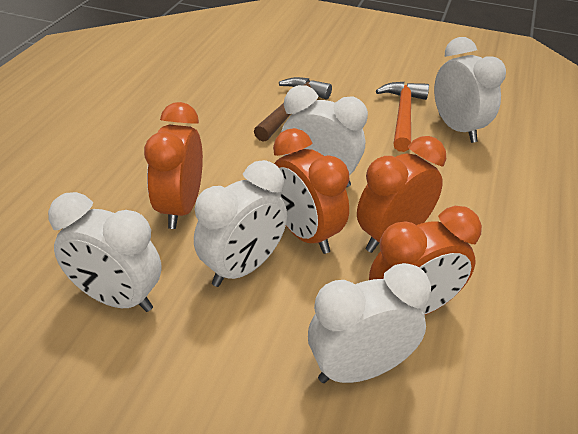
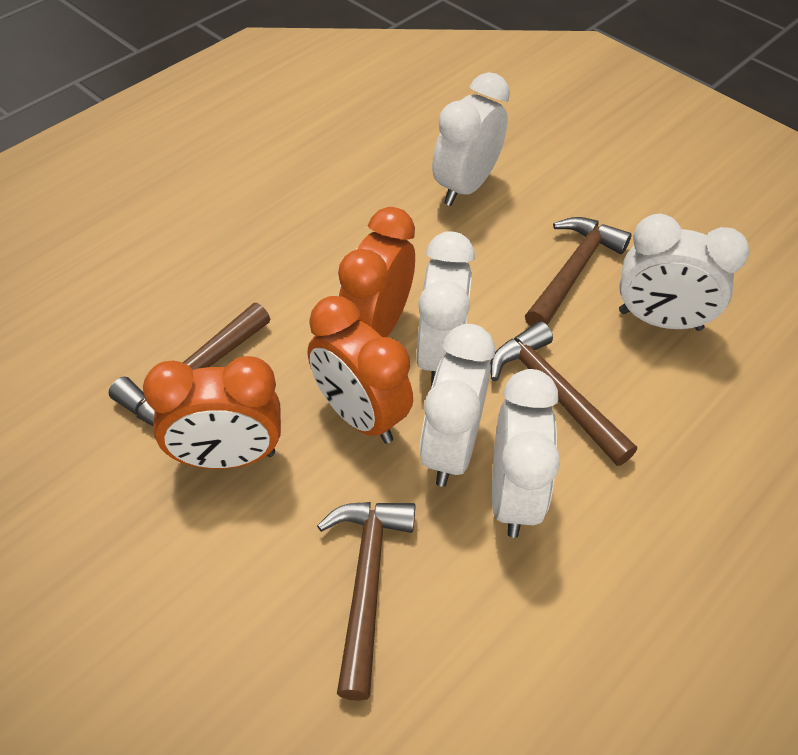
brown hammer: [254,77,332,142] = 1 -> [109,303,270,426] [317,502,416,701] [490,321,637,466] [525,217,632,327] = 4
orange clock: [144,102,203,229] [273,128,349,254] [357,136,446,253] [369,206,482,315] = 4 -> [143,356,281,469] [308,296,413,444] [338,207,415,337] = 3
orange hammer: [376,82,429,152] = 1 -> none = 0

